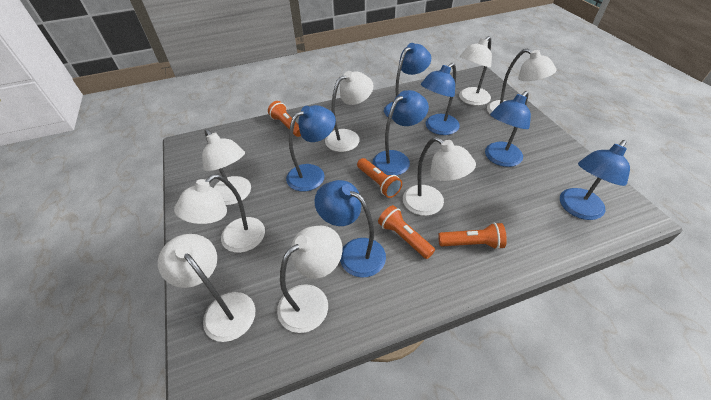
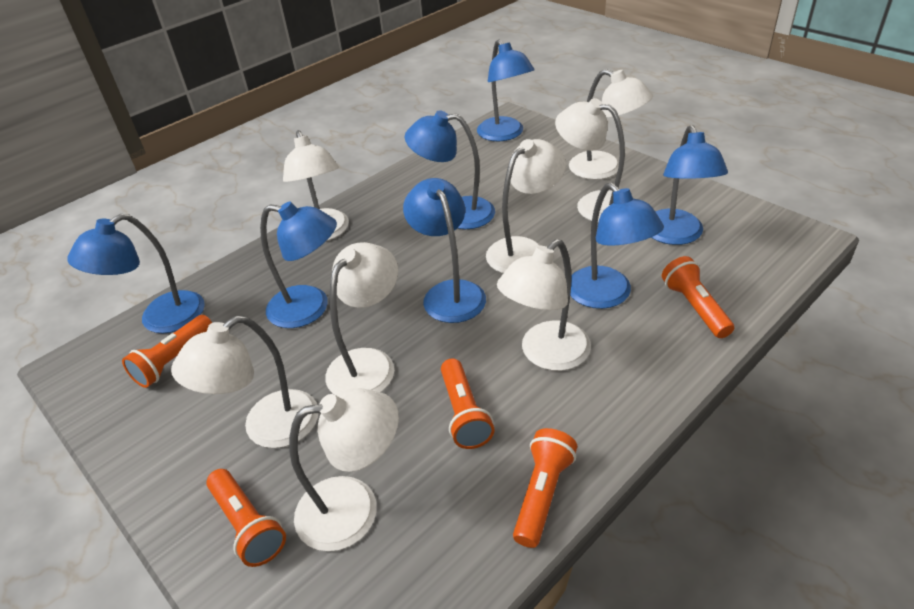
orange flashlight: [268,101,301,137] [357,158,402,198] [378,205,435,259] [438,223,507,250] = 4 -> [122,315,212,388] [206,469,286,567] [441,358,495,449] [513,428,577,548] [662,256,734,338] = 5

